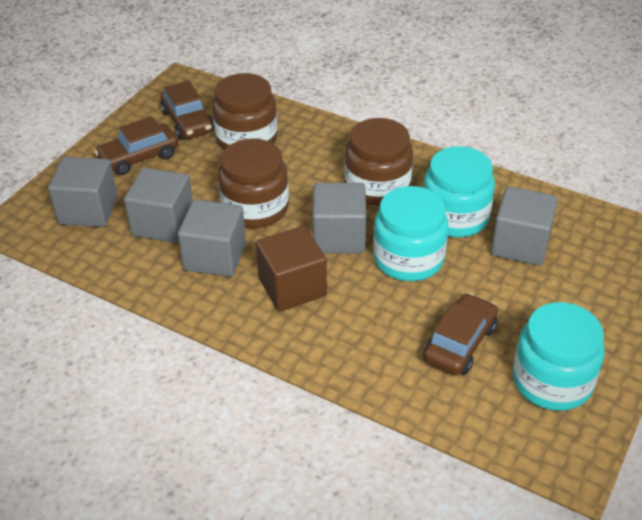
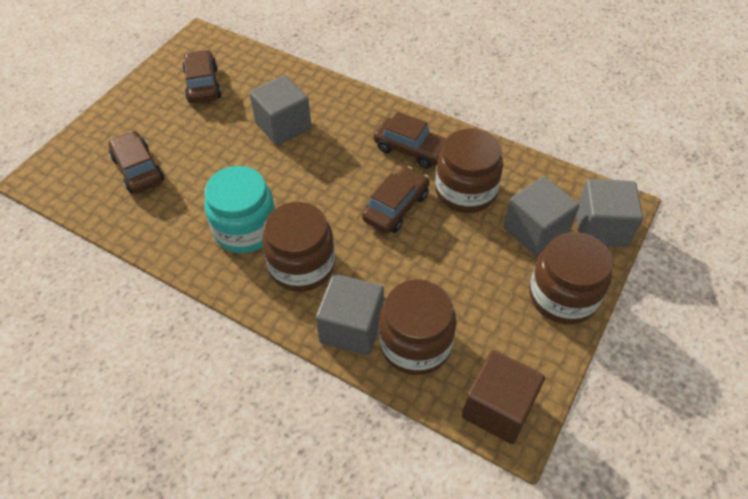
brown car: [94,116,179,175] [160,80,214,140] [423,293,498,375] = 3 -> [108,131,164,194] [182,50,222,103] [362,166,430,233] [374,112,447,169] = 4
brown jar: [212,73,278,150] [218,139,289,228] [345,118,413,206] = 3 -> [262,202,335,292] [379,279,457,375] [435,129,503,213] [529,232,613,324] = 4
grey cube: [48,157,118,227] [124,168,193,243] [178,200,246,277] [312,183,366,253] [491,186,558,266] = 5 -> [249,75,312,146] [316,274,384,355] [504,176,580,256] [577,179,643,247] = 4
turquoise jar: [373,186,448,281] [423,146,495,237] [513,302,605,411] = 3 -> [204,166,275,253] = 1

